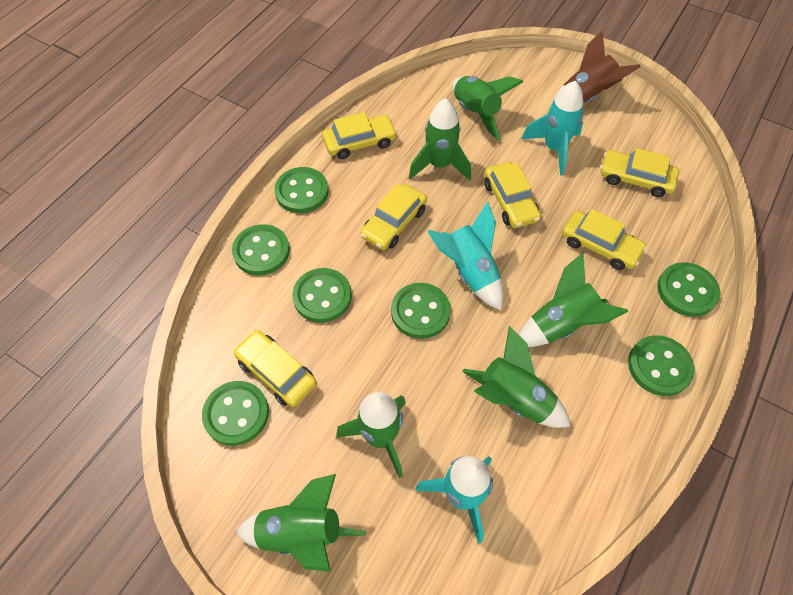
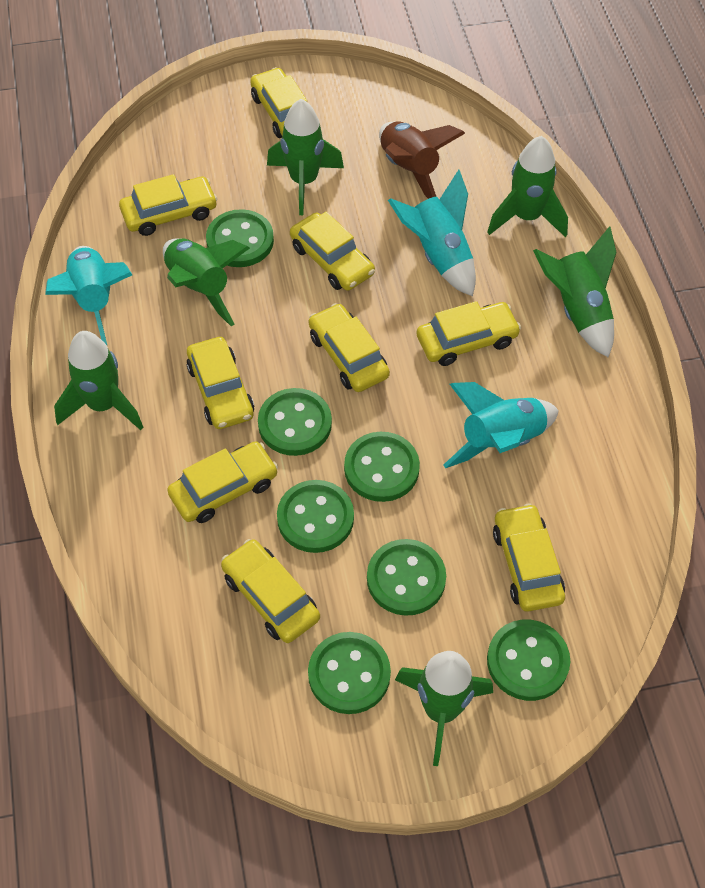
yellow car: [234,330,317,407] [322,112,397,159] [360,184,427,250] [484,162,541,228] [562,209,647,270] [600,148,679,197] = 6 -> [119,174,218,236] [167,441,278,523] [186,337,254,429] [221,539,320,643] [250,67,307,138] [290,212,375,291] [309,303,390,392] [417,301,521,366] [493,503,565,611] = 9

